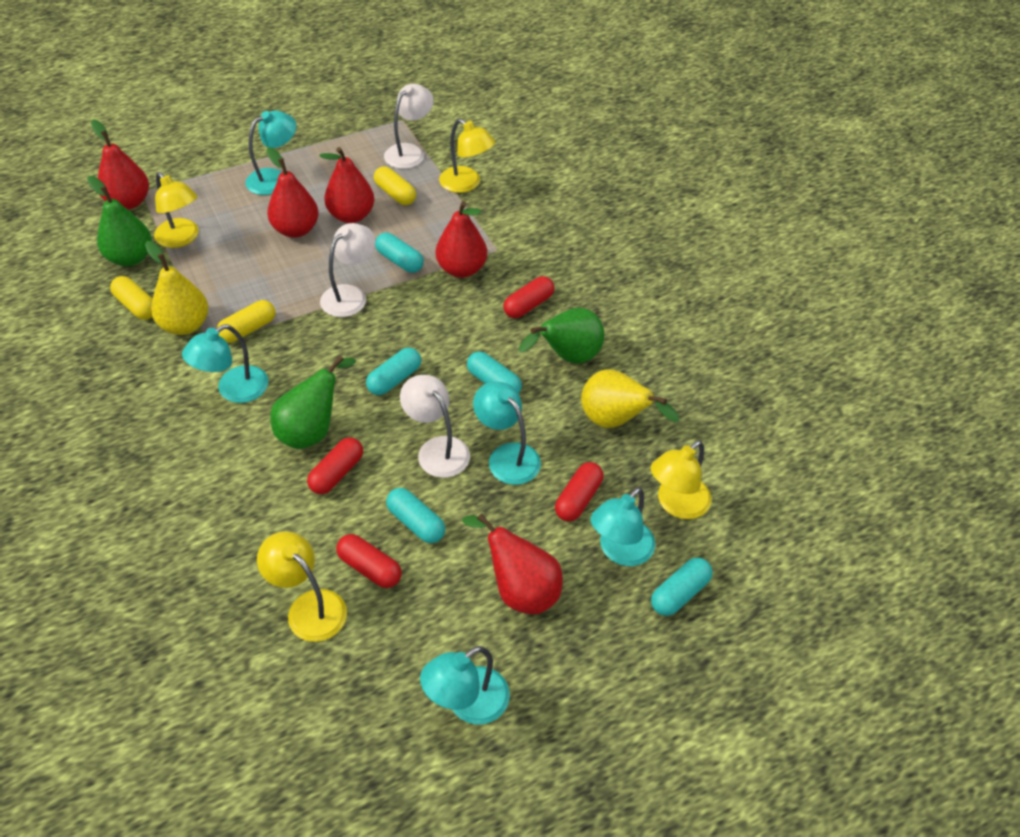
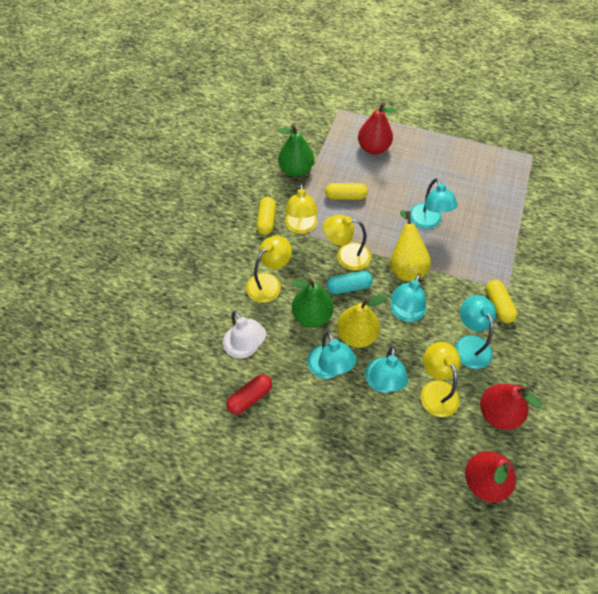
green pear: [87,176,152,266] [270,355,356,449] [519,308,604,364] = 3 -> [278,125,314,177] [291,278,334,327] = 2
red capsule: [307,437,363,494] [336,534,402,588] [503,276,554,318] [555,462,603,521] = 4 -> [226,374,272,415] = 1
red pear: [91,120,149,210] [266,147,319,238] [319,147,374,223] [436,201,487,278] [462,514,563,614] = 5 -> [358,103,397,155] [465,451,516,502] [480,384,542,430] = 3
turquoise capsule: [366,348,421,395] [375,233,424,273] [386,488,445,543] [467,351,522,394] [651,558,713,616] = 5 -> [327,271,373,294] = 1
white lamp: [320,223,375,317] [384,84,434,169] [400,375,470,478] = 3 -> [223,311,266,358] = 1

